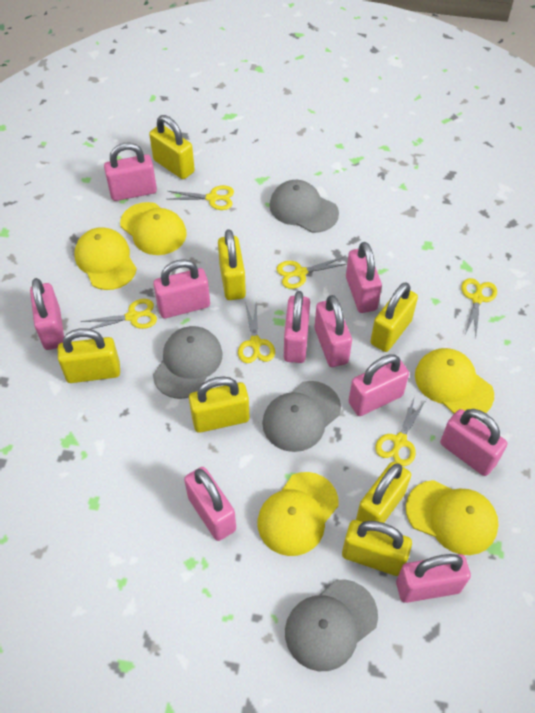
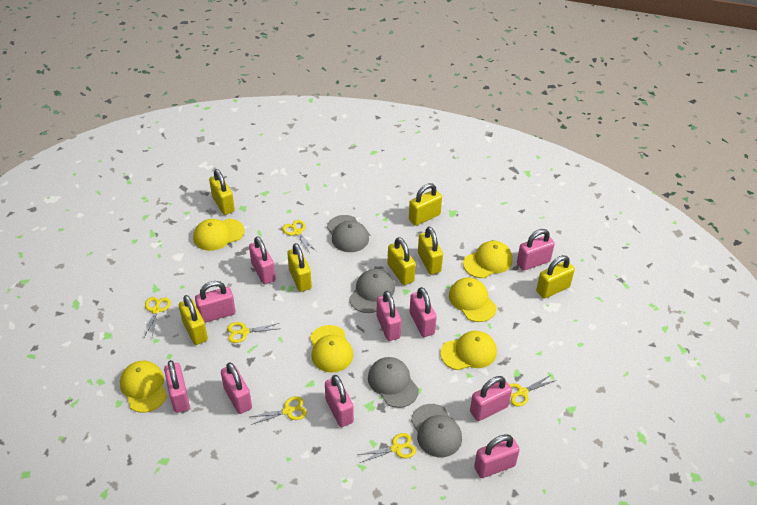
yellow cap: [74,227,137,290] [120,202,187,255] [257,472,339,556] [406,480,499,555] [415,348,494,414] = 5 -> [120,361,167,413] [193,218,245,251] [310,325,353,373] [440,331,497,370] [449,277,497,322] [463,241,513,278] = 6

